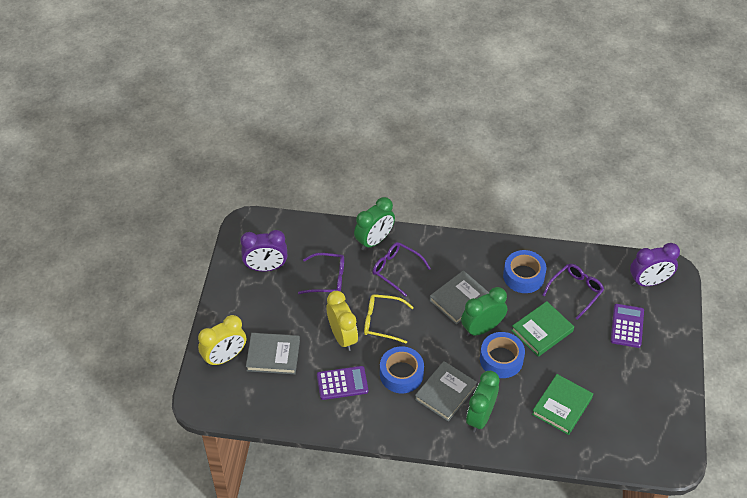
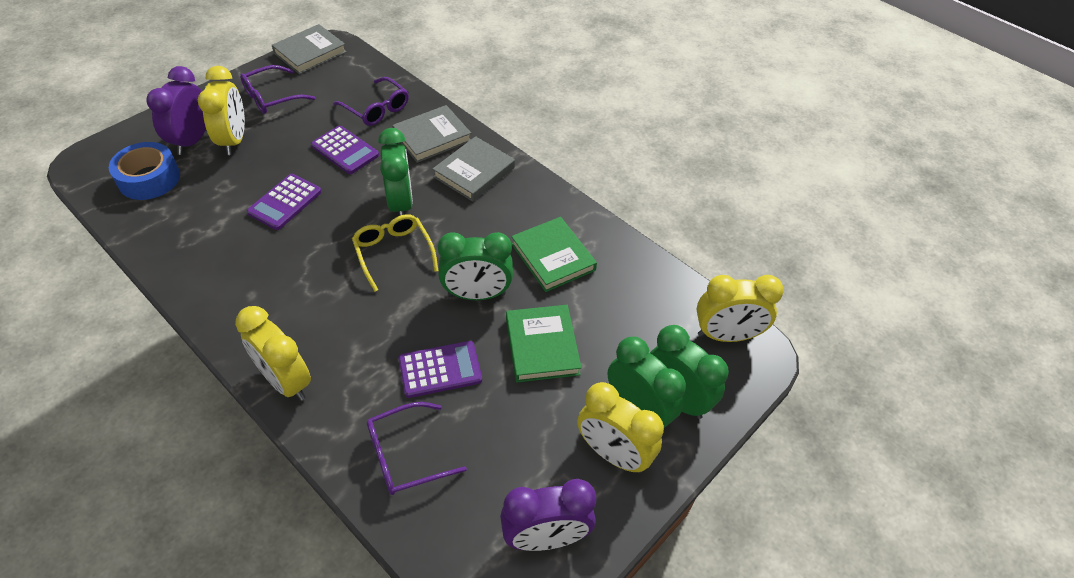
blue tape: [380,346,424,393] [480,332,525,378] [503,250,546,293] = 3 -> [109,142,180,200] = 1
green clock: [354,197,395,250] [461,287,507,337] [466,371,500,432] = 3 -> [378,128,413,216] [438,232,513,300] [607,336,686,428] [650,325,729,419] = 4
purple calculator: [317,366,368,400] [611,304,644,348] = 2 -> [247,174,322,230] [311,126,379,174] [399,341,482,398] = 3
yellow clock: [198,315,246,367] [327,291,358,351] = 2 -> [198,66,245,155] [235,306,311,401] [577,382,664,473] [696,275,784,342] = 4

